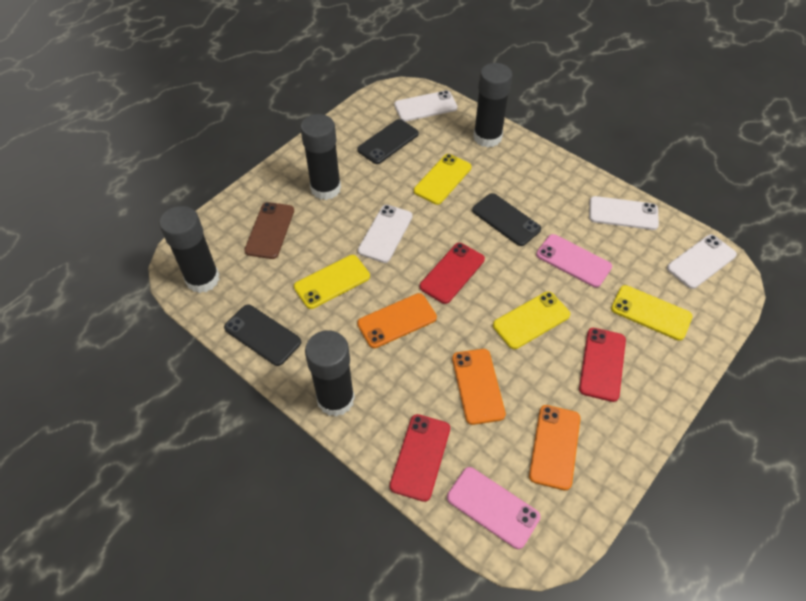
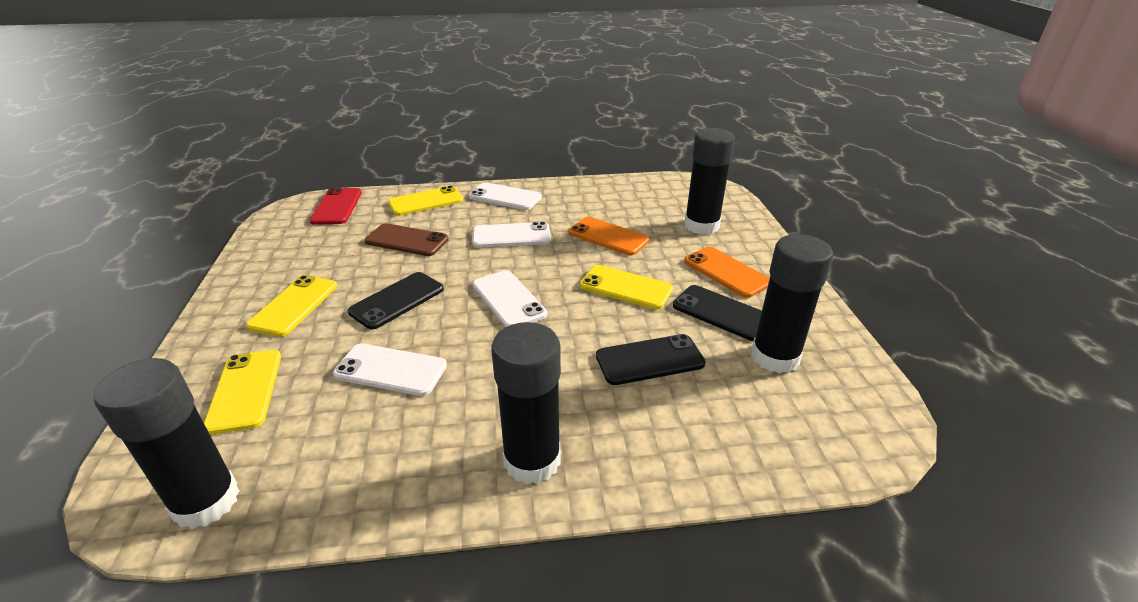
orange phone: [357,293,437,348] [452,349,506,425] [529,405,580,490] = 3 -> [569,217,649,255] [684,246,770,298] = 2
pink phone: [447,467,540,549] [536,234,612,287] = 2 -> none = 0
red phone: [390,414,450,502] [420,243,485,304] [579,328,626,402] = 3 -> [310,188,362,225] = 1

